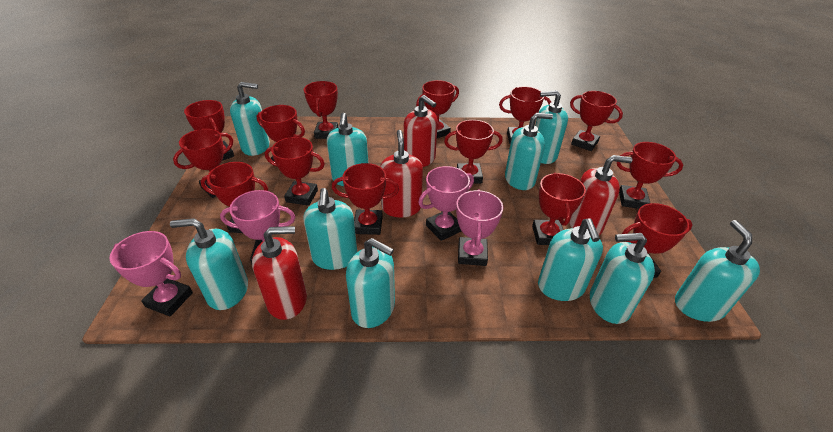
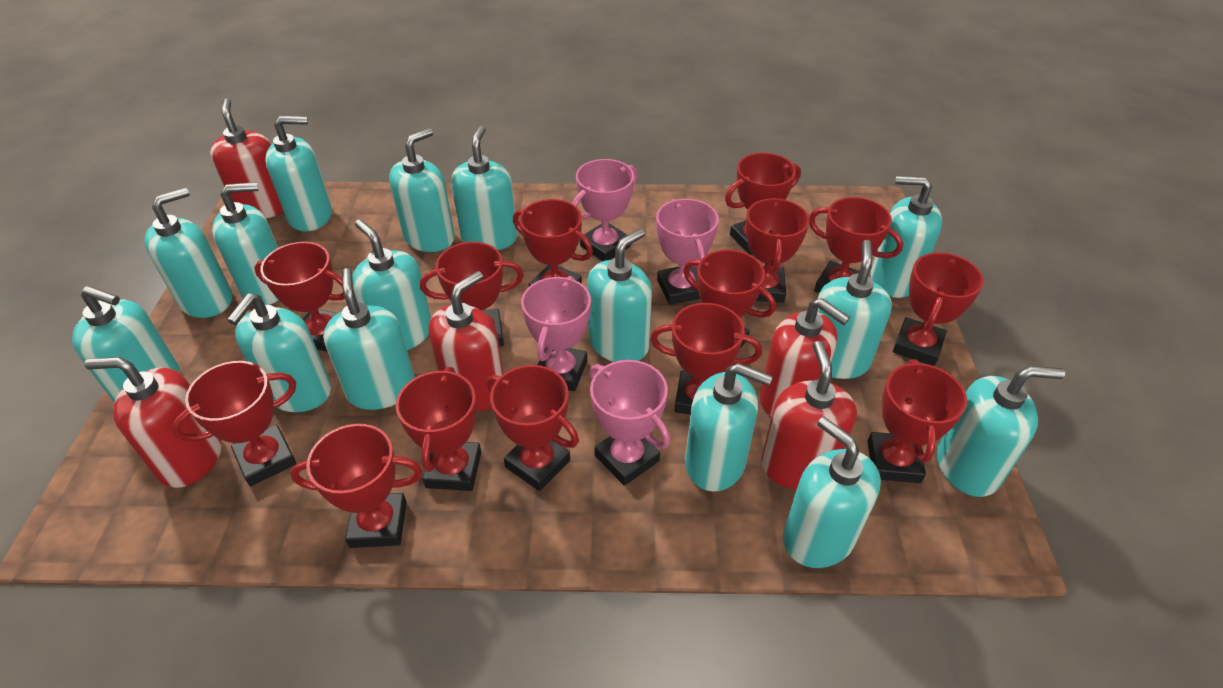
red soap dispenser: [252,226,307,320] [380,130,423,217] [404,95,438,167] [569,155,633,235] = 4 -> [84,357,222,488] [210,99,284,219] [429,271,503,411] [760,298,850,417] [761,341,857,490] = 5
turquoise soap dispenser: [170,218,248,310] [230,82,270,156] [303,188,357,270] [327,113,368,186] [346,238,395,328] [505,113,553,190] [535,90,568,164] [538,218,603,301] [590,233,655,324] [675,220,760,322] = 10 -> [72,286,180,403] [144,188,232,318] [212,182,279,305] [227,294,331,412] [265,116,332,232] [323,268,415,410] [352,219,431,350] [389,128,455,252] [451,126,517,250] [587,229,652,362] [685,363,773,492] [783,417,881,568] [817,240,892,379] [871,176,942,298] [937,366,1065,497] = 15

